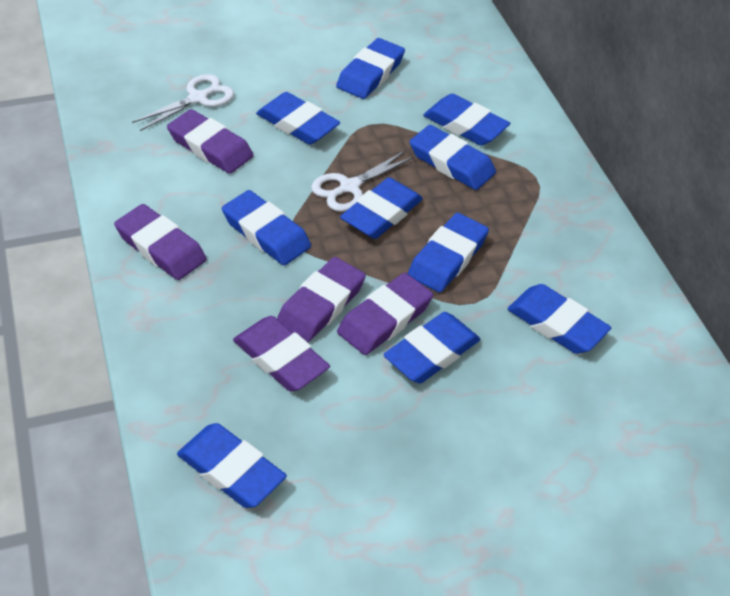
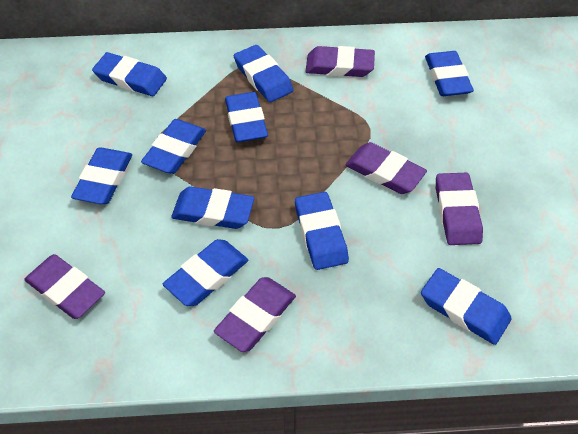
white scissors: [132,74,234,131] [311,151,414,212] = 2 -> none = 0

